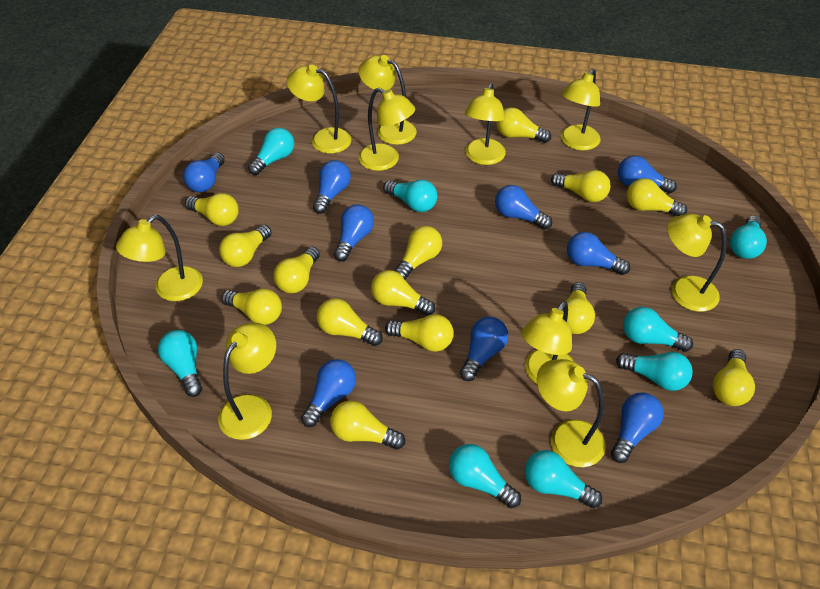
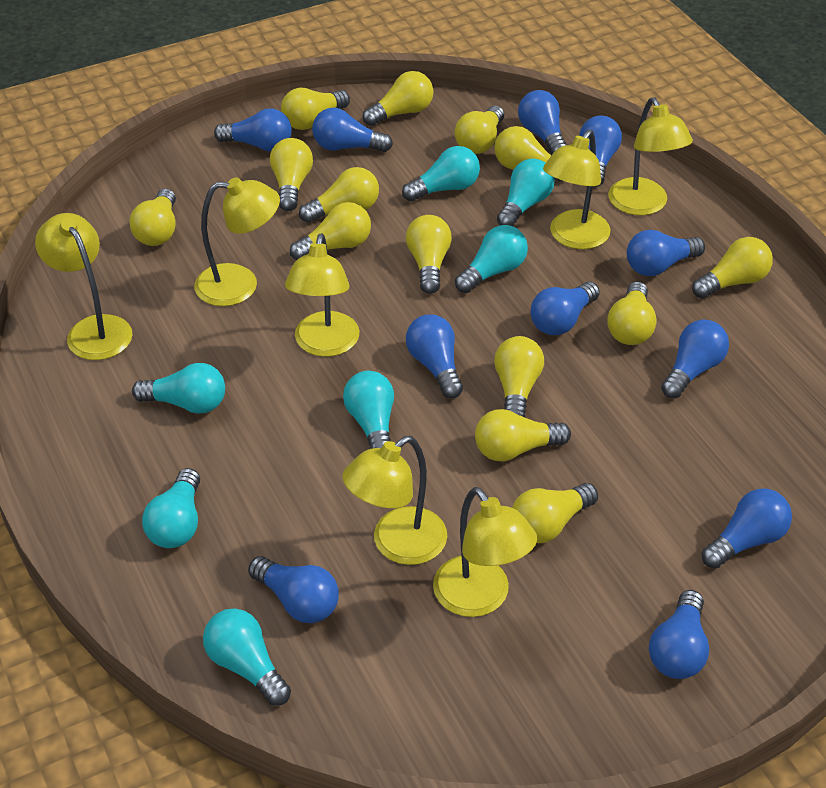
blue light bulb: [183,153,225,192] [301,359,356,427] [313,160,351,214] [334,205,374,261] [460,317,508,381] [495,185,552,229] [567,232,630,275] [611,392,664,463] [618,156,677,194] = 9 -> [214,109,292,151] [248,556,339,623] [312,108,393,152] [406,314,463,398] [518,90,566,155] [531,282,600,335] [579,116,622,187] [627,230,705,276] [649,590,709,679] [661,319,729,398] [701,489,792,569] = 11
turquoise light bulb: [158,330,202,397] [248,128,294,175] [383,180,437,212] [449,444,521,508] [525,450,602,508] [616,352,693,391] [623,307,693,352] [730,215,767,259] = 8 -> [132,363,225,414] [142,468,200,548] [203,608,291,706] [343,371,394,449] [402,146,480,202] [455,225,528,293] [497,158,555,226] = 7
yellow lamp: [116,215,203,301] [218,322,276,440] [287,65,351,154] [358,55,417,145] [358,88,415,171] [465,83,506,165] [522,301,574,384] [537,359,606,467] [561,69,601,151] [667,214,727,312] = 10 -> [35,213,132,360] [194,177,280,306] [285,233,359,357] [342,436,447,565] [433,487,537,617] [543,130,611,249] [608,97,693,215] = 7

